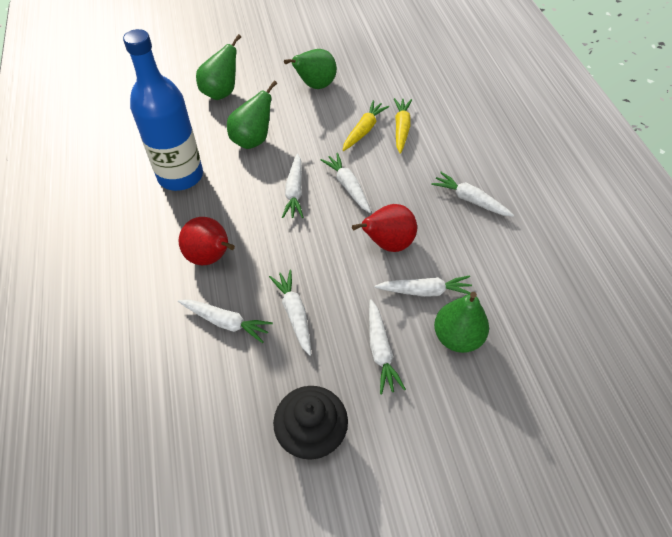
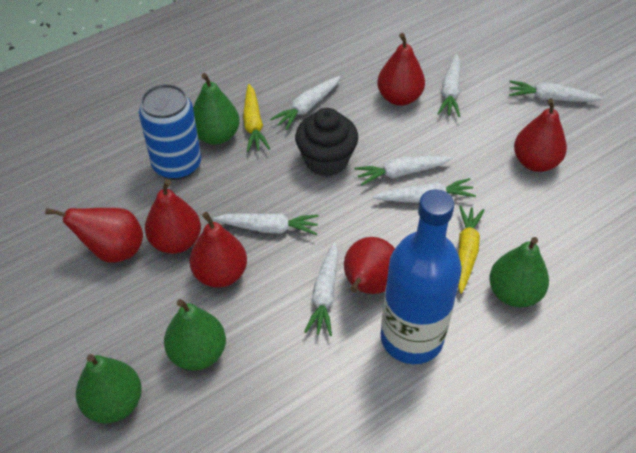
blue can: none = 0 -> [139,84,201,180] = 1
red pear: [179,217,235,265] [352,204,417,252] = 2 -> [45,208,143,263] [145,179,201,254] [190,212,247,288] [344,237,395,294] [377,33,425,106] [514,99,567,172] = 6

